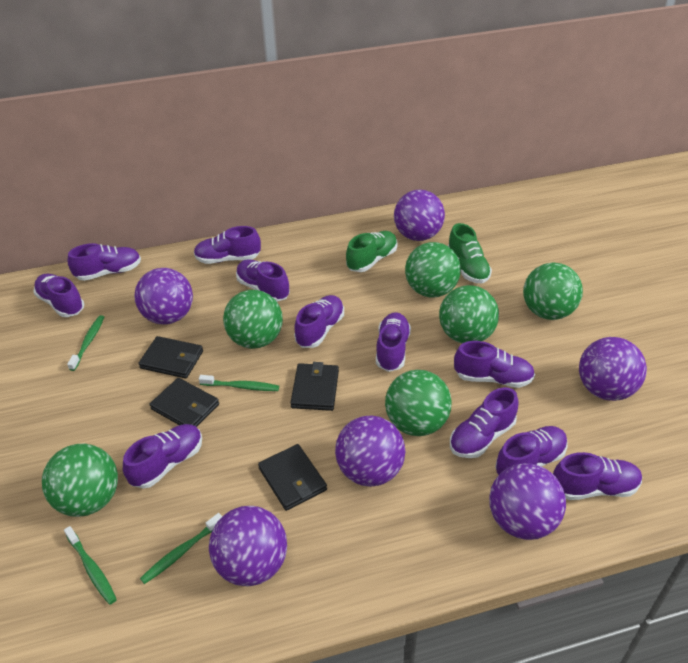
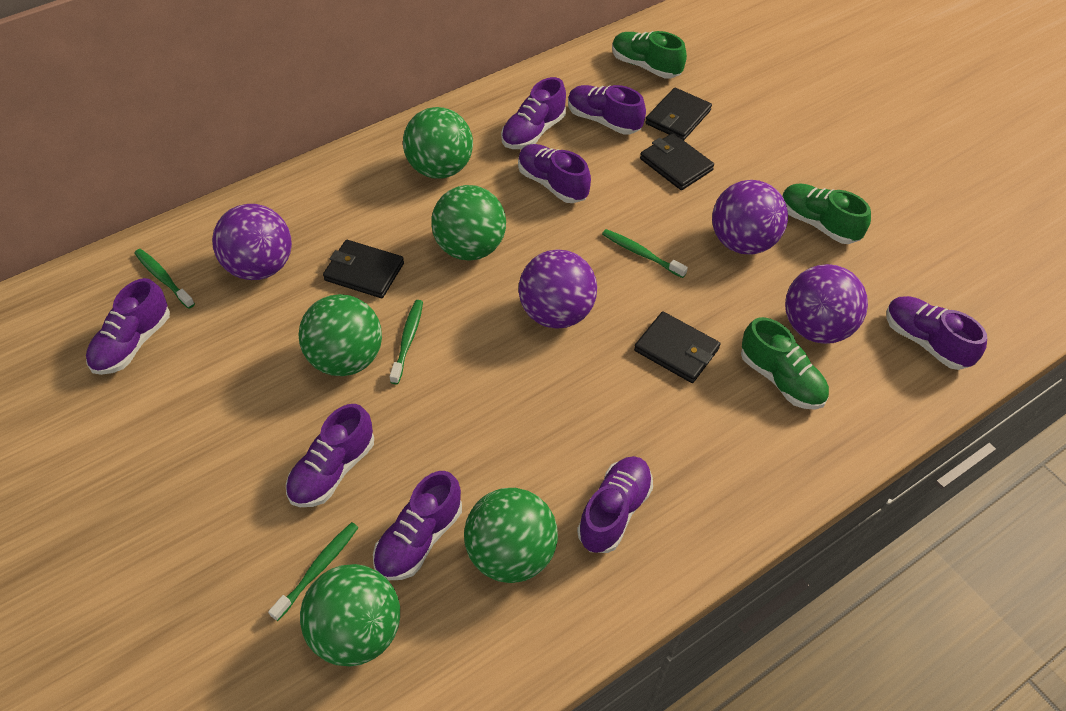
green ball: [42,443,118,517] [223,290,283,349] [385,370,452,436] [405,242,461,298] [439,285,499,343] [523,263,583,320] = 6 -> [298,294,382,376] [300,564,400,667] [403,107,473,179] [431,185,506,261] [464,488,558,583] = 5
green shoe: [346,231,397,272] [448,223,492,283] = 2 -> [612,31,687,78] [741,317,829,410] [782,183,871,244] = 3
purple ball: [134,268,193,324] [209,506,287,587] [335,416,405,487] [394,190,445,241] [489,463,566,540] [579,337,647,401] = 6 -> [212,204,292,280] [519,249,597,329] [712,180,788,255] [785,264,868,344] = 4
purple shoe: [33,274,84,317] [67,243,141,281] [123,424,202,489] [194,226,261,264] [236,259,290,302] [294,295,344,348] [376,312,411,372] [450,387,519,458] [454,341,535,388] [495,426,568,475] [553,452,642,500] = 11 -> [86,278,170,375] [286,404,374,507] [373,471,462,580] [501,77,566,149] [518,144,591,203] [568,85,646,135] [577,456,653,553] [886,296,987,370] = 8

